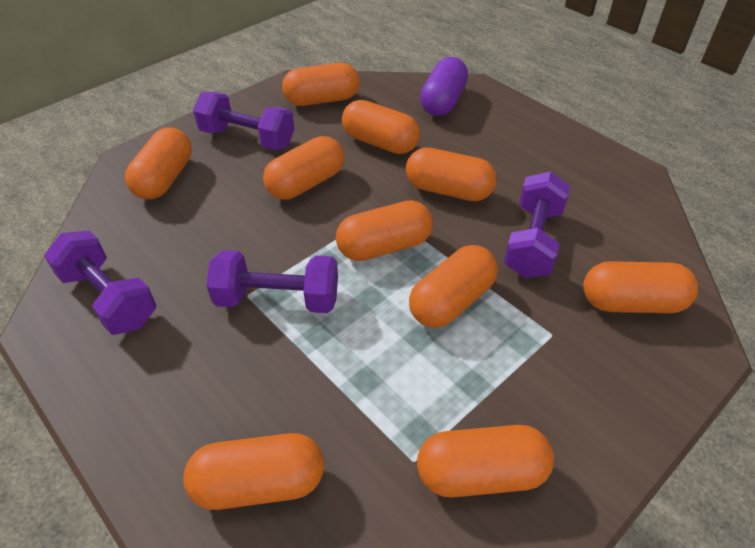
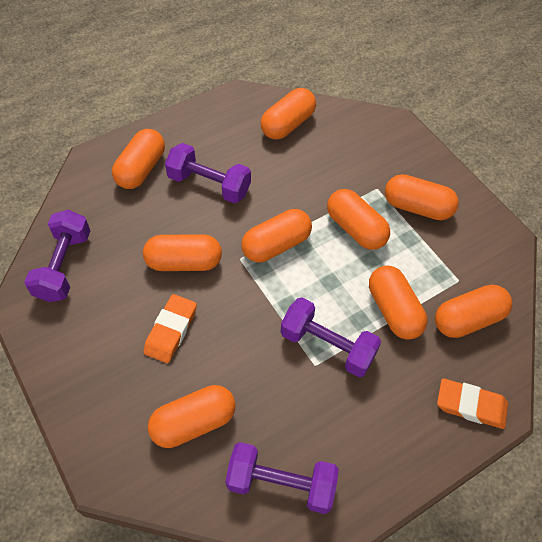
orange capsule: [125,127,192,200] [183,433,324,510] [263,136,344,200] [282,63,360,106] [336,200,433,261] [342,100,420,154] [406,148,497,201] [409,245,498,328] [417,425,554,497] [583,261,698,313] = 10 -> [112,129,165,189] [143,234,222,271] [148,385,236,448] [241,209,312,262] [261,88,316,140] [327,189,390,250] [369,265,427,340] [385,174,459,220] [435,285,512,338] = 9
orange eraser: none = 0 -> [143,294,197,363] [437,378,508,429] = 2
purple capsule: [420,57,468,116] = 1 -> none = 0

